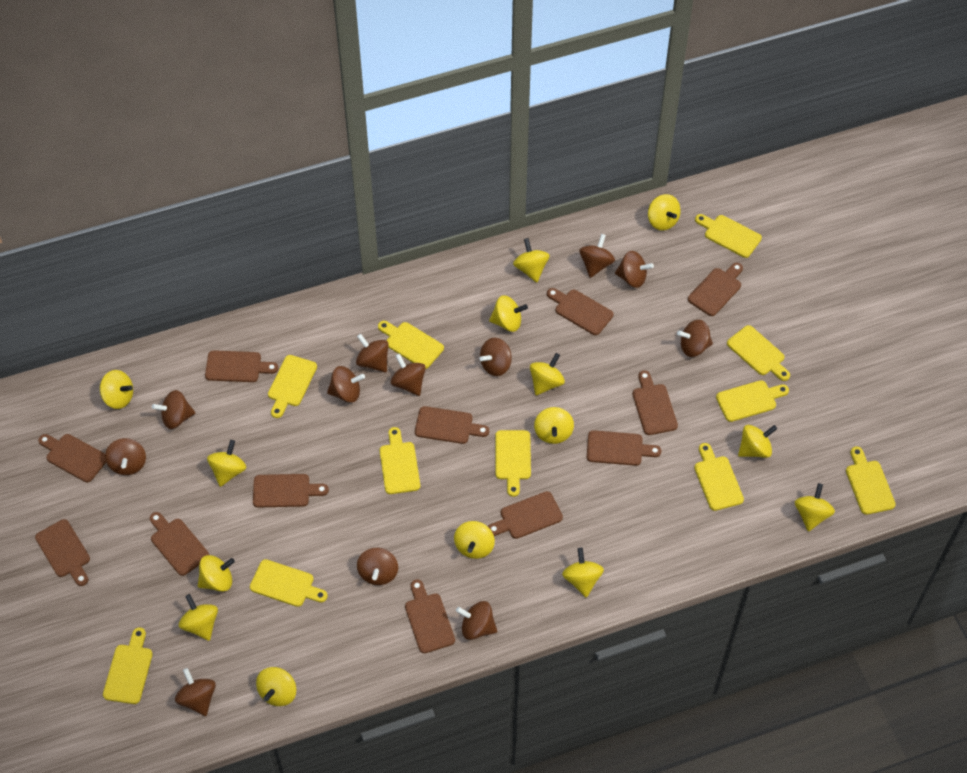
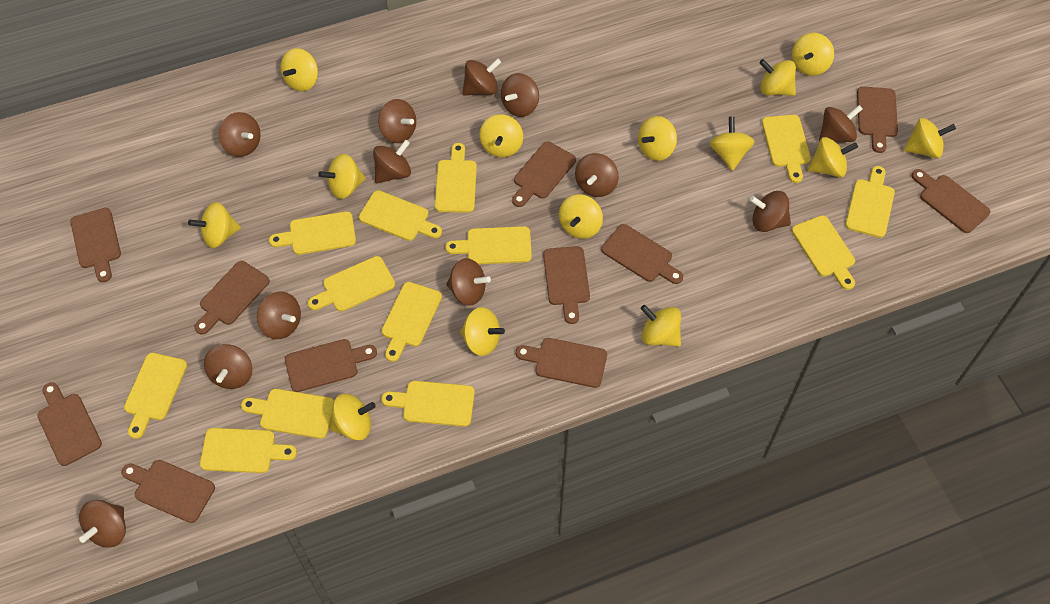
brown cutting board: [35,519,90,586] [38,434,106,482] [150,512,209,576] [205,350,278,382] [253,474,329,507] [405,579,455,653] [415,406,489,444] [488,491,563,539] [547,288,613,335] [587,430,661,466] [632,371,678,435] [688,263,743,316] = 12 -> [37,382,102,466] [70,208,121,282] [122,460,215,523] [194,261,270,335] [285,339,377,392] [512,142,576,207] [516,338,607,388] [543,246,590,324] [601,224,683,284] [857,87,898,153] [912,169,991,233] = 11
yellow cutting board: [103,628,153,704] [250,559,328,607] [268,355,317,418] [378,321,444,369] [380,427,420,494] [495,430,531,497] [694,443,744,511] [695,214,762,258] [716,380,789,422] [727,325,790,381] [846,447,896,515] = 11 -> [124,353,187,439] [200,428,297,473] [241,389,334,439] [269,211,356,255] [308,256,395,312] [359,190,442,241] [381,282,442,362] [381,381,475,427] [435,143,477,213] [445,226,532,264] [762,115,811,183] [792,215,855,290] [845,166,895,238] = 13

